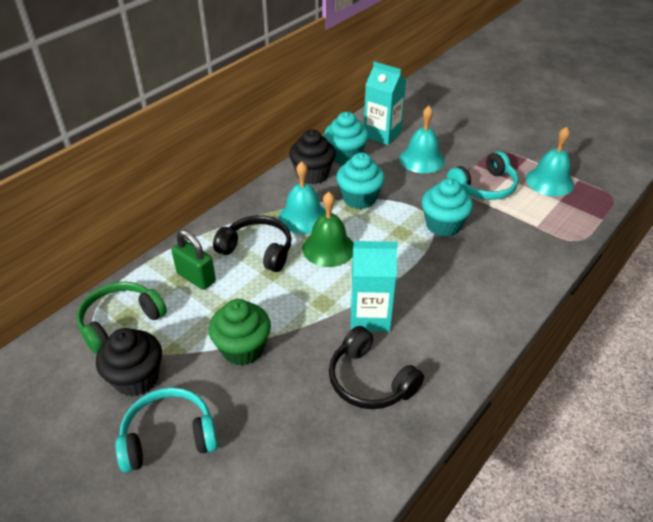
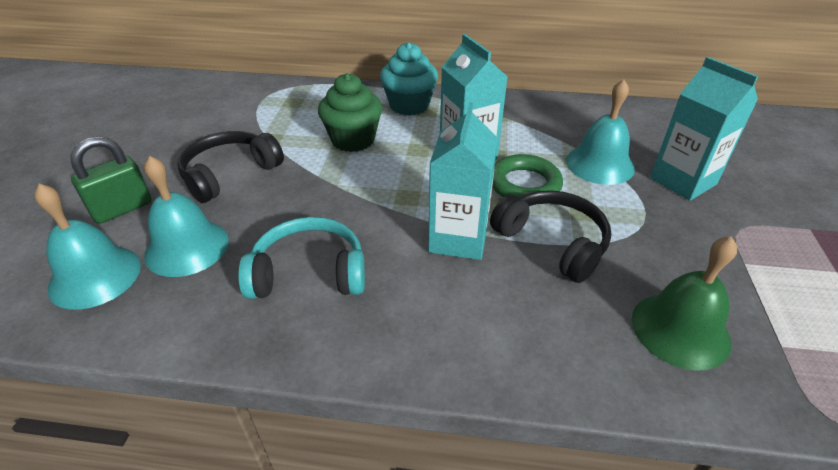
black cupcake: [96,328,162,396] [289,129,336,184] = 2 -> none = 0
green headphones: [77,282,167,355] = 1 -> none = 0
green ring: none = 0 -> [492,154,563,198] = 1
turquoise carton: [351,241,398,332] [364,61,406,145] = 2 -> [428,102,498,260] [440,34,507,160] [650,57,758,201] = 3
turquoise cupcake: [324,112,369,165] [336,153,385,209] [422,178,473,237] = 3 -> [380,42,438,116] = 1
turquoise headphones: [115,387,218,473] [447,151,519,200] = 2 -> [238,217,365,299] = 1

